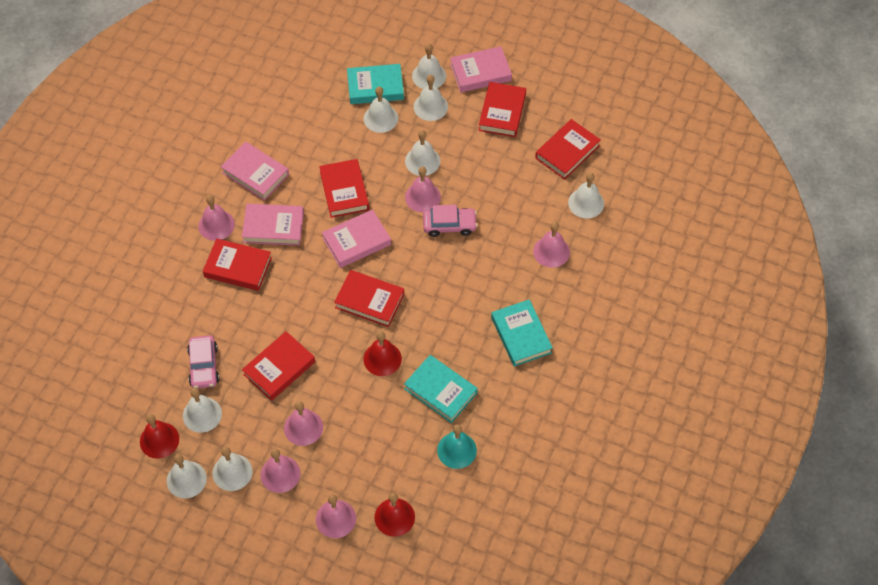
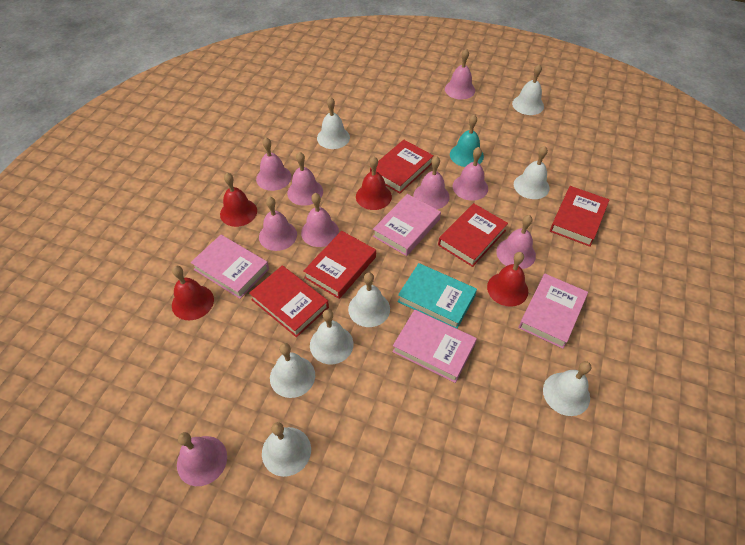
pink bell: [198,195,235,241] [260,449,301,493] [284,401,323,446] [316,494,356,538] [405,167,441,212] [533,222,570,268] = 6 -> [177,432,227,486] [256,137,292,191] [259,197,297,251] [287,152,323,206] [301,193,339,247] [413,156,450,209] [445,49,475,99] [453,147,488,201] [496,215,536,269] = 9
pink car: [187,335,219,389] [423,205,477,237] = 2 -> none = 0
red bell: [140,414,179,459] [363,331,402,376] [375,493,415,537] = 3 -> [172,266,214,320] [220,173,257,227] [356,157,392,210] [487,252,528,307] = 4
red book: [203,238,272,291] [242,331,315,401] [319,159,369,218] [334,270,404,327] [479,82,526,137] [535,119,601,180] = 6 -> [249,265,329,337] [303,231,376,299] [370,140,434,194] [438,203,508,267] [550,186,610,247] = 5
turquoise book: [347,64,404,104] [404,355,478,423] [491,299,553,367] = 3 -> [398,263,477,329] = 1

